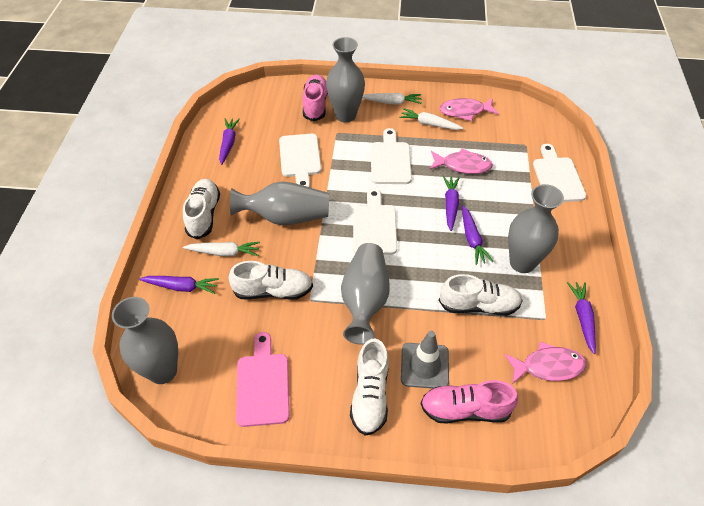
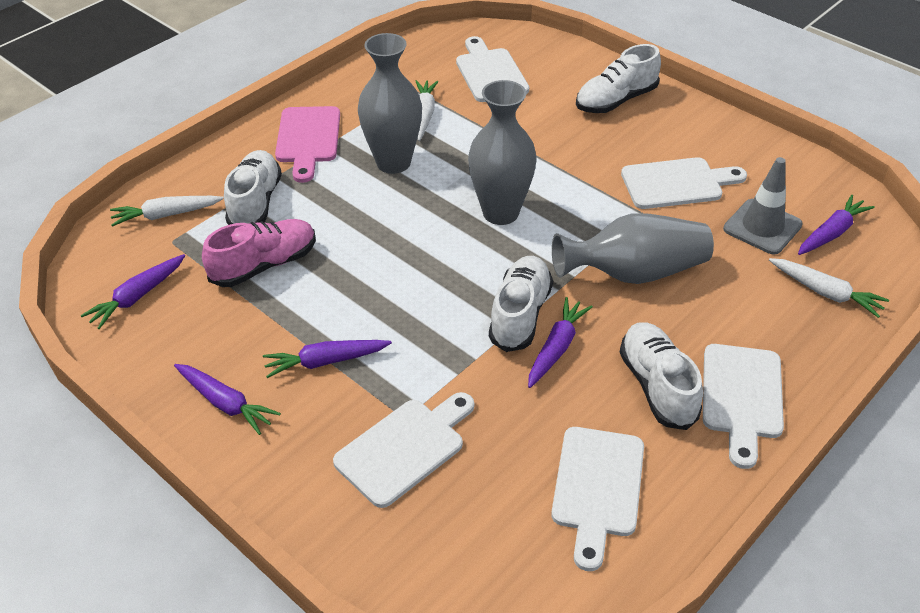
grey vase: [112,297,178,384] [230,181,329,225] [326,37,365,123] [341,243,390,345] [508,184,564,273] = 5 -> [358,33,422,174] [468,80,536,225] [552,213,714,284] = 3
pink fish: [430,148,493,174] [440,98,499,121] [504,341,587,384] = 3 -> none = 0
pink shoe: [303,74,328,121] [420,380,518,424] = 2 -> [202,219,316,287] = 1
white cutting board: [279,134,321,187] [353,189,397,255] [371,128,412,184] [533,144,586,202] = 4 -> [333,392,474,508] [456,36,529,102] [551,427,644,571] [621,157,747,209] [703,344,784,469] = 5

